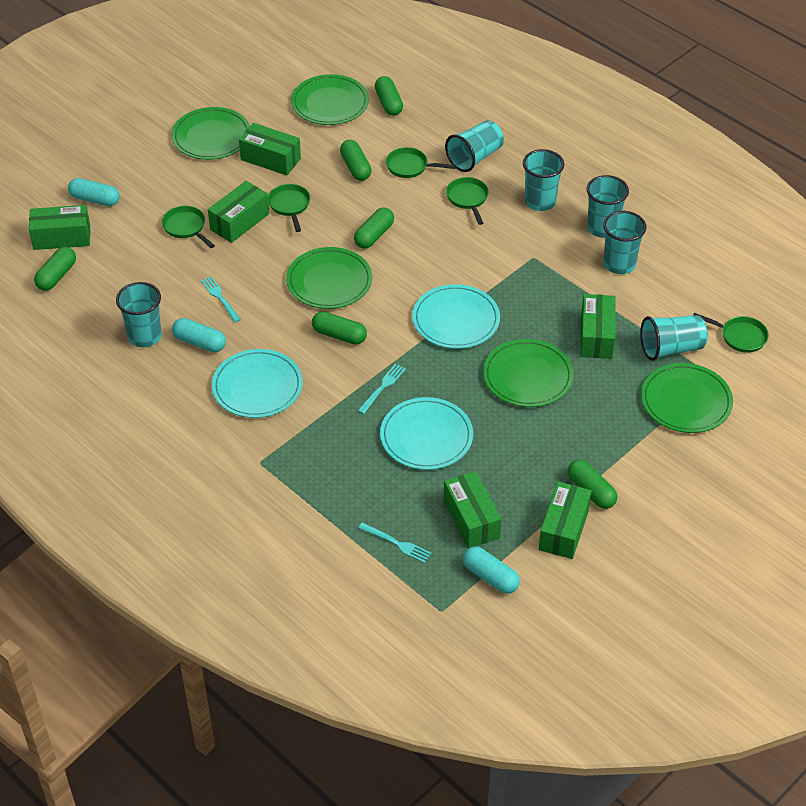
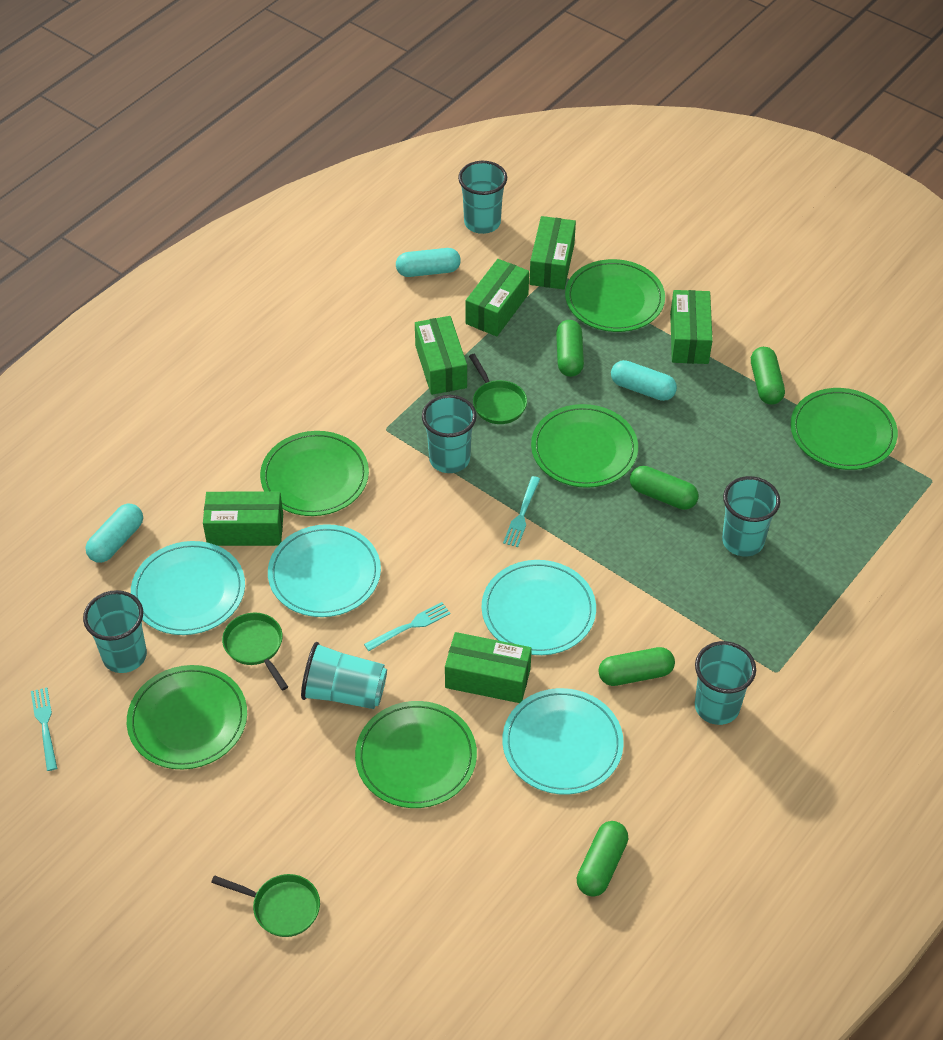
green capsule: [34,247,76,291] [312,312,367,345] [340,140,372,181] [354,207,394,249] [375,76,403,116] [568,460,617,509] = 6 -> [556,320,584,377] [577,821,628,897] [598,647,675,686] [630,466,699,510] [751,347,785,405] = 5
green pan: [162,206,215,248] [268,184,310,232] [386,147,456,178] [446,177,489,225] [693,313,769,353] = 5 -> [211,874,320,937] [222,613,288,691] [469,354,527,424] = 3
green plate: [171,107,250,160] [286,247,372,309] [291,74,369,125] [483,339,574,407] [641,363,733,433] = 5 -> [127,665,247,769] [260,431,369,516] [355,701,477,808] [531,404,638,488] [565,259,665,332] [790,388,898,470] = 6
turquoise plate: [212,349,303,418] [380,397,473,470] [412,284,500,349] = 3 -> [131,541,245,635] [268,524,381,617] [481,560,596,655] [502,688,624,795] = 4

